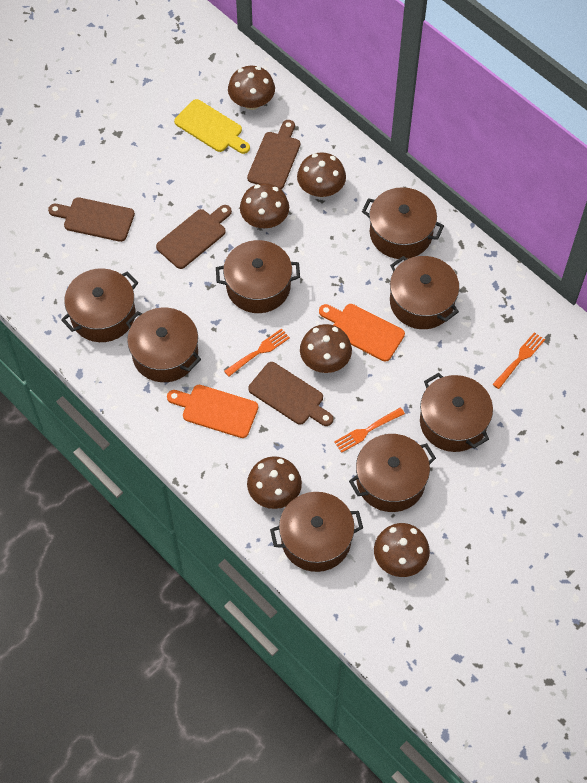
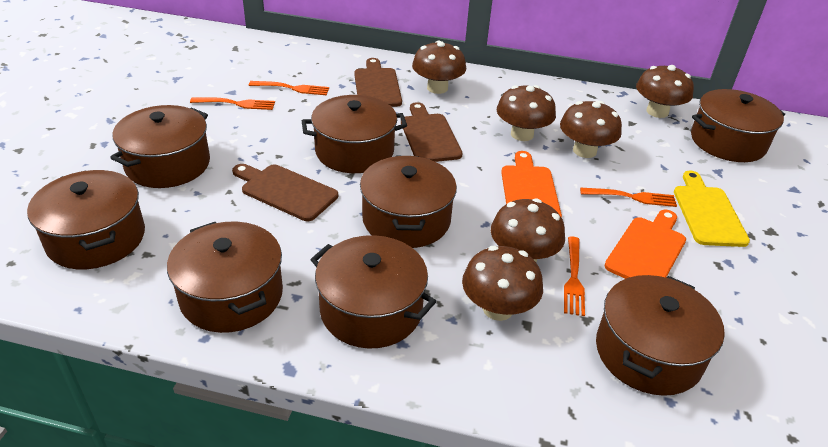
brown cutting board: [48,197,135,242] [156,205,232,269] [247,120,300,189] [248,362,333,426] = 4 -> [232,164,338,221] [354,58,402,107] [401,102,463,162] = 3
orange fork: [224,328,290,377] [334,407,405,453] [492,332,545,389] = 3 -> [190,97,275,110] [249,81,329,95] [564,236,585,316] [580,188,677,207] = 4

